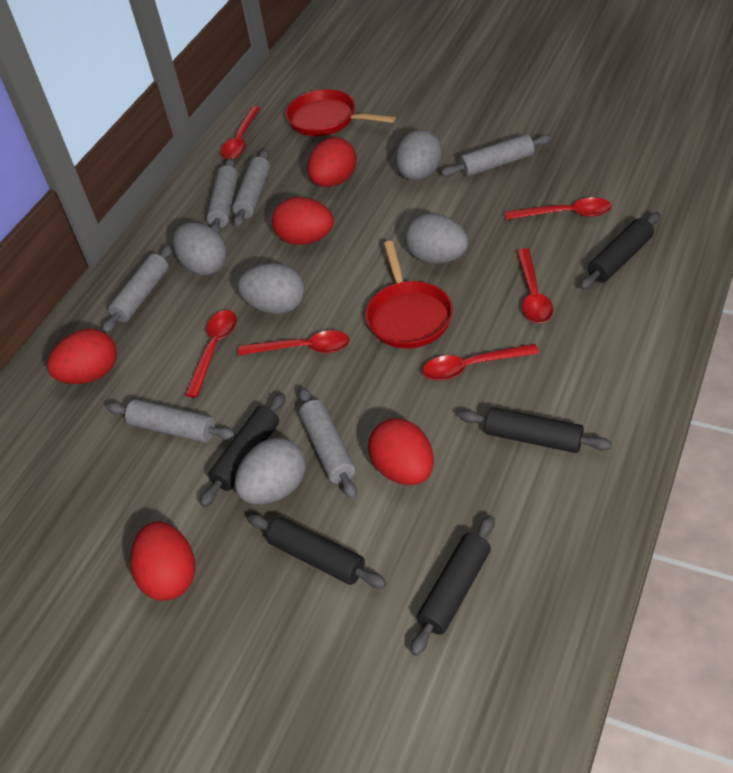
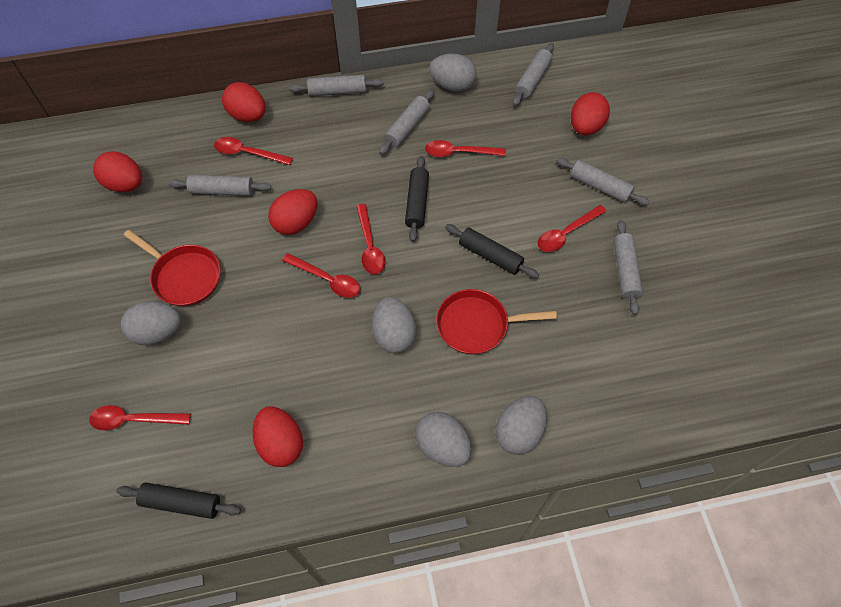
black rolling pin: [200,393,285,507] [248,514,387,588] [411,515,495,656] [459,407,612,453] [580,212,660,290] = 5 -> [116,482,241,519] [405,156,429,242] [445,224,539,278] = 3

